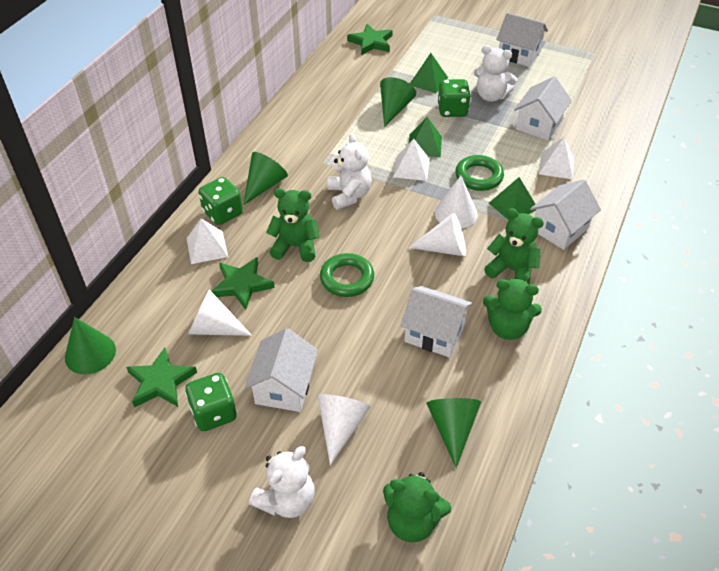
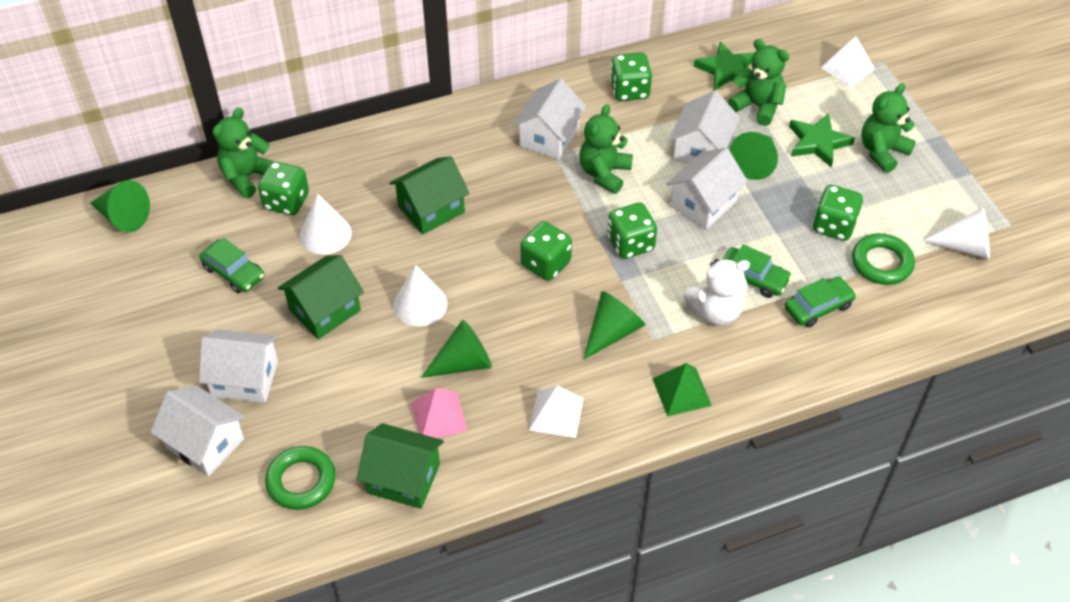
green car: none = 0 -> [199,238,264,294] [722,244,792,298] [785,277,856,328] = 3
green dice: [185,373,237,431] [199,177,243,225] [438,79,471,117] = 3 -> [258,161,309,216] [520,221,572,281] [607,202,657,259] [610,52,652,101] [813,185,863,241] = 5
green house: none = 0 -> [278,255,364,339] [357,423,444,509] [390,156,470,234] = 3
green pyramid: [409,117,442,157] [410,53,448,93] [489,177,536,220] = 3 -> [652,363,712,416] = 1
green star: [126,347,197,407] [211,257,275,310] [347,24,393,55] = 3 -> [694,41,754,91] [789,113,855,167] = 2
pink pyramid: none = 0 -> [411,388,468,438] = 1
white cone: [188,289,252,336] [318,394,371,465] [409,212,466,257] [435,176,478,228] = 4 -> [300,194,352,255] [393,265,447,326] [923,207,990,259] = 3
white pyramid: [187,219,228,264] [393,139,430,181] [539,137,575,179] = 3 -> [529,386,584,438] [821,36,875,87] = 2
white teddy bear: [249,446,315,518] [328,133,372,210] [474,45,517,102] = 3 -> [683,259,750,326] = 1

